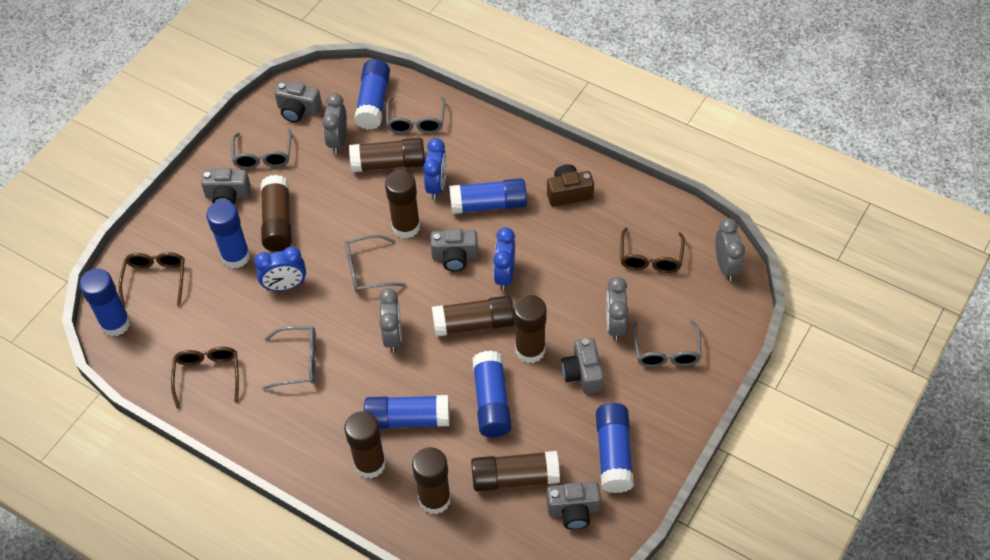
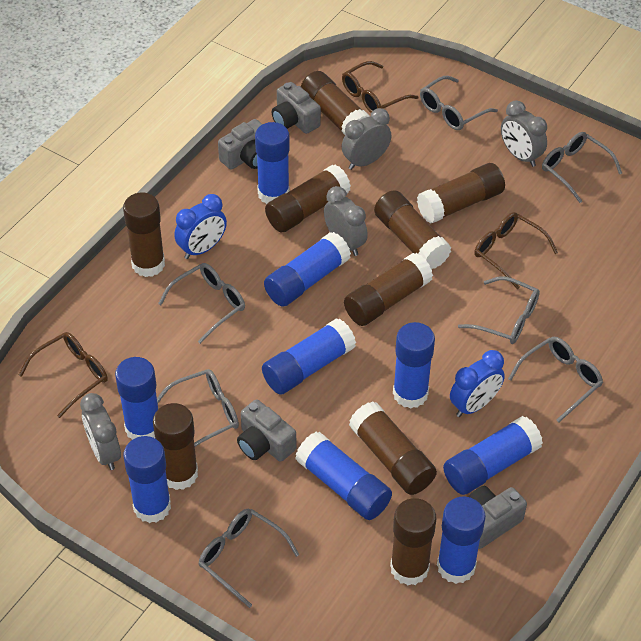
blue clock: [254,247,306,291] [423,138,447,200] [493,227,515,291] = 3 -> [174,194,227,259] [450,350,505,417] = 2
blue glue stick: [79,268,131,336] [206,200,250,268] [354,59,390,130] [364,395,450,429] [449,178,527,214] [472,351,512,437] [596,403,634,493] = 7 -> [115,357,158,440] [123,436,171,523] [255,122,290,204] [262,318,356,394] [264,232,351,307] [295,432,392,520] [393,322,435,409] [437,497,486,584] [443,416,543,495] = 9
brown camera: [547,164,594,207] = 1 -> none = 0
brown glue stick: [261,175,292,251] [344,411,386,479] [349,138,425,172] [385,170,420,239] [412,447,451,515] [432,295,515,337] [471,451,560,492] [514,295,547,363] = 8 -> [123,193,165,277] [153,403,198,490] [265,164,351,233] [301,71,370,135] [344,253,433,326] [349,401,437,495] [374,190,451,269] [390,498,436,585] [417,163,505,224] = 9
grey camera: [201,168,251,205] [275,81,322,122] [431,229,478,271] [547,482,601,530] [561,338,604,394] = 5 -> [218,119,263,170] [237,399,296,462] [271,82,321,134] [468,486,527,549] = 4
grey glasses: [231,129,292,169] [262,326,316,390] [345,234,406,293] [386,97,445,134] [633,320,702,367] = 5 -> [157,369,239,447] [158,263,245,344] [199,509,299,608] [420,76,498,130] [458,276,540,344] [508,337,603,422] [542,132,622,203] = 7

